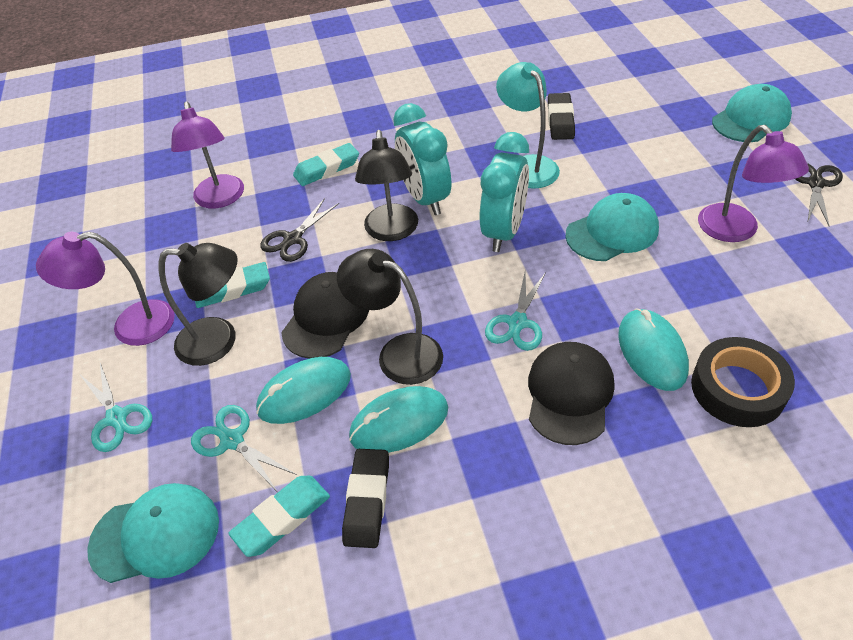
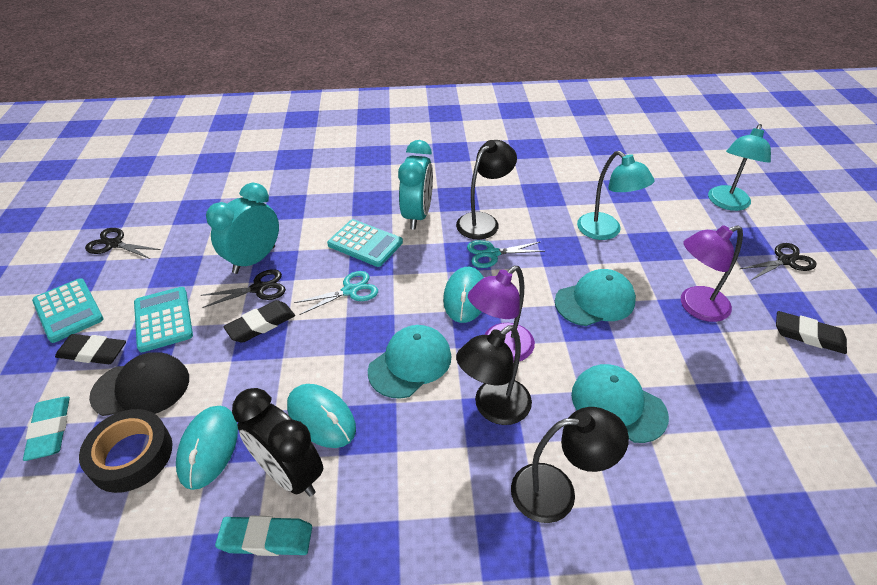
black cap: [281,272,369,359] [528,342,614,445] = 2 -> [89,352,189,416] = 1
black clock: none = 0 -> [232,388,323,496] = 1
black eraser: [342,449,389,548] [548,93,575,140] = 2 -> [55,334,126,364] [223,300,295,343] [776,311,847,354] = 3
black scissors: [260,198,339,262] [795,163,843,226] = 2 -> [85,228,161,259] [201,269,286,308] [739,243,816,280] = 3
purple lamp: [36,232,175,346] [171,101,244,208] [698,125,809,242] = 3 -> [468,265,535,363] [681,225,743,322] = 2
turquoise calculator: none = 0 -> [32,278,104,343] [134,287,193,352] [327,219,403,267] = 3
turquoise eraser: [195,262,270,308] [228,476,330,557] [293,143,359,186] = 3 -> [23,396,70,461] [215,516,312,556] = 2
turquoise lamp: [496,62,560,189] = 1 -> [577,151,655,240] [708,124,771,211] = 2
turquoise scissors: [80,363,152,452] [191,405,297,491] [485,272,546,351] = 3 -> [294,271,378,315] [467,240,545,268] = 2

